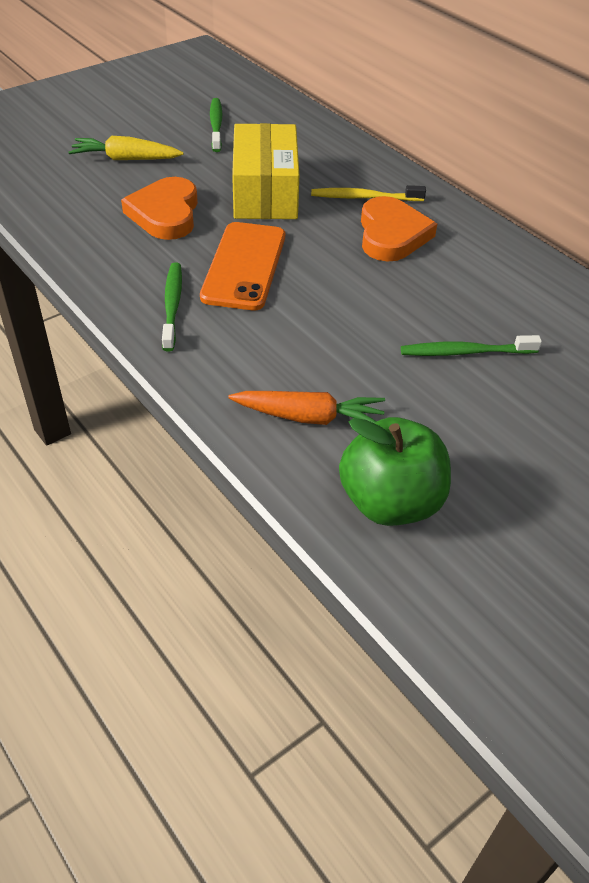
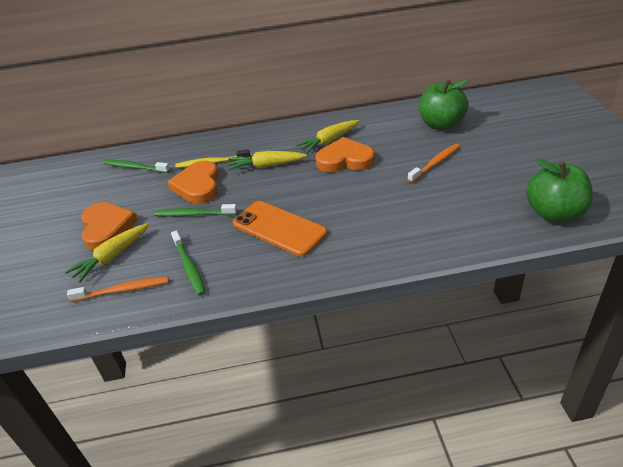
green apple: [339,417,451,526] = 1 -> [419,79,469,130] [526,158,593,222] = 2
orange carrot: [228,391,385,425] = 1 -> none = 0
orange heart: [121,177,198,240] [361,196,437,262] = 2 -> [81,202,138,250] [168,161,219,204] [315,137,375,172] = 3
orange toothbrush: none = 0 -> [67,276,169,302] [407,144,460,183] = 2
yellow box: [232,123,299,219] = 1 -> none = 0
yellow carrot: [68,136,184,160] = 1 -> [65,223,149,283] [228,151,307,170] [295,120,360,154] = 3

